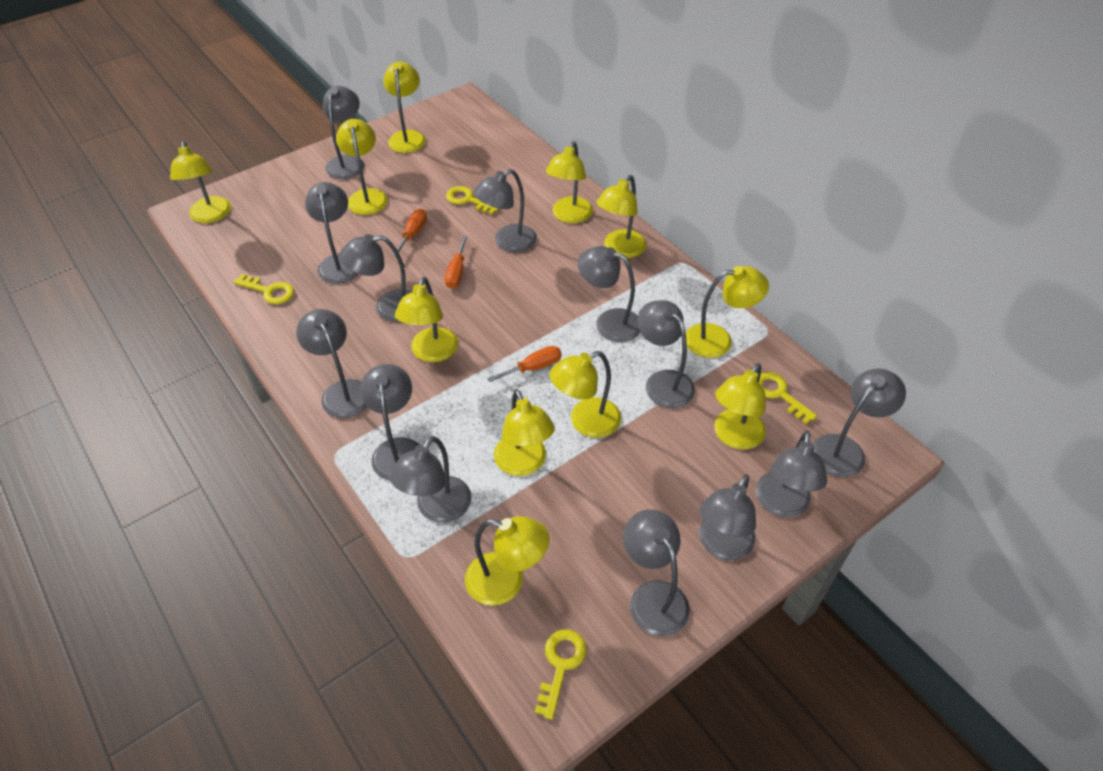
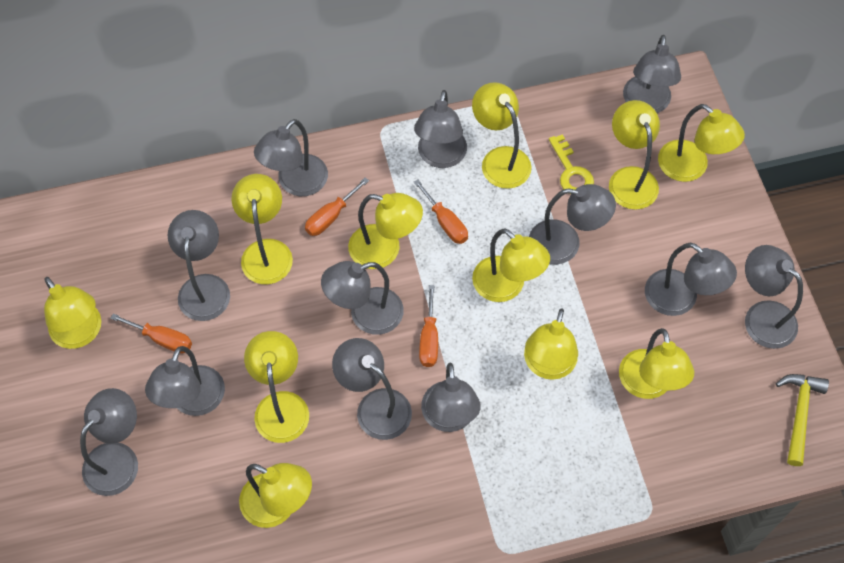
grey lamp: [296,309,367,418] [305,182,358,284] [323,86,365,179] [340,234,413,322] [360,364,419,480] [389,436,472,523] [473,169,537,252] [578,246,640,342] [623,509,690,636] [638,300,695,408] [699,474,756,561] [756,431,827,517] [813,368,906,477] = 13 -> [80,388,138,496] [145,346,225,416] [168,210,230,321] [254,119,328,196] [321,261,404,335] [332,338,412,440] [414,90,467,168] [421,363,481,432] [529,184,616,264] [623,35,681,113] [645,243,737,316] [745,245,803,349] = 12
orange screwdriver: [392,209,427,257] [445,236,467,289] [487,346,562,382] = 3 -> [110,314,192,354] [305,177,369,236] [414,179,468,244] [419,285,438,367] = 4
yellow hammer: none = 0 -> [776,374,829,466] = 1
yellow key: [234,274,294,304] [446,186,499,215] [535,629,587,720] [759,372,817,424] = 4 -> [549,134,594,194] = 1

